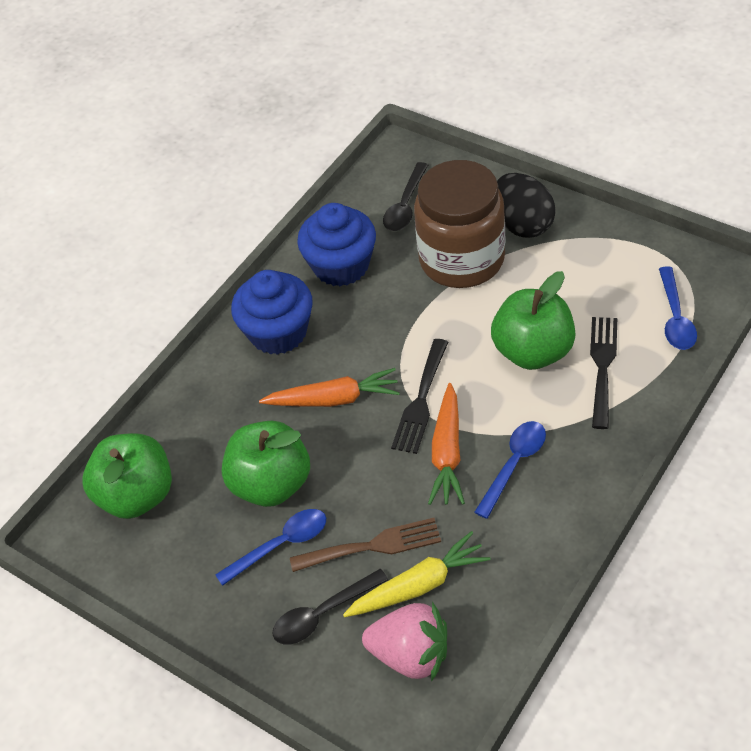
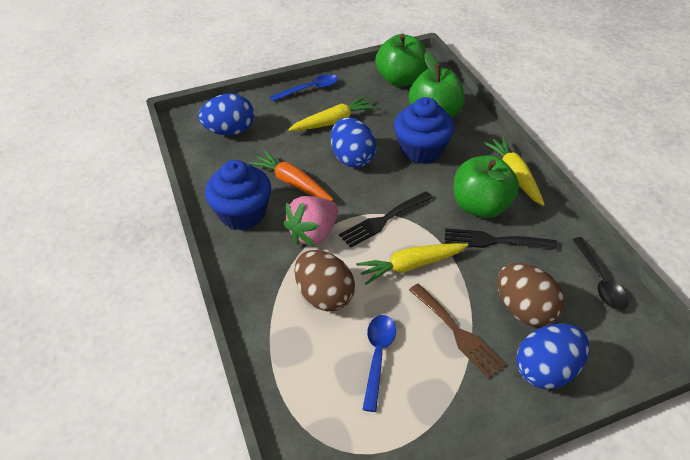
black egg: [497,173,556,238] = 1 -> none = 0
black spoon: [272,569,388,645] [383,162,428,231] = 2 -> [572,237,629,310] = 1
blue egg: none = 0 -> [198,93,254,135] [331,117,377,168] [516,324,589,389] = 3
blue spoon: [215,509,326,586] [474,421,546,519] [659,266,697,350] = 3 -> [270,74,338,101] [362,315,396,412] = 2
brown egg: none = 0 -> [295,250,355,311] [497,263,564,327] = 2
brown jar: [414,160,505,288] = 1 -> none = 0
orange carrot: [259,368,400,407] [428,383,465,505] = 2 -> [249,150,333,201] = 1
yellow carrot: [343,531,490,617] = 1 -> [288,96,376,131] [357,243,468,285] [483,137,545,206] = 3

